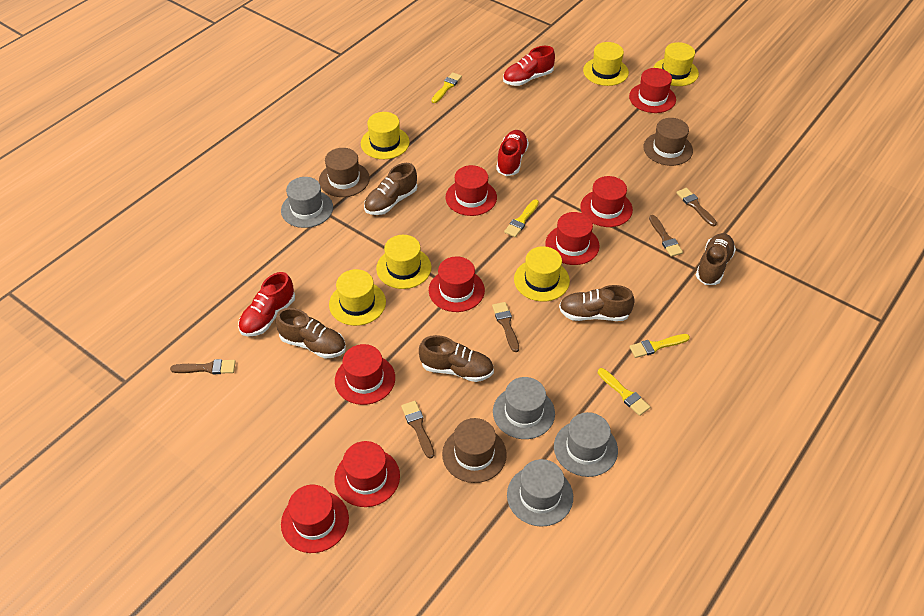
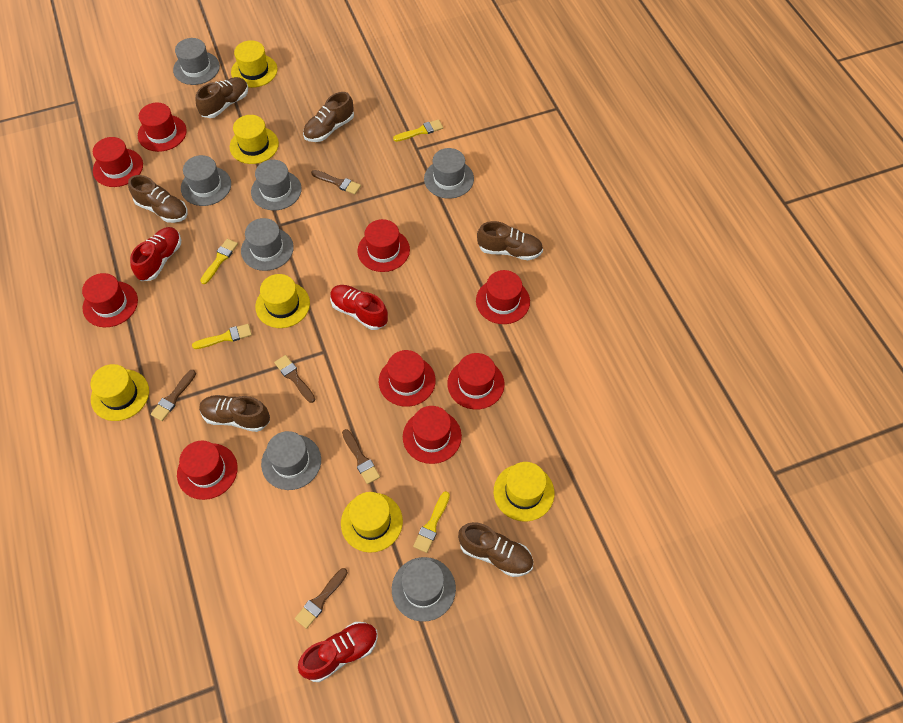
brown hat: [319,148,370,197] [442,418,507,483] [643,118,693,166] = 3 -> none = 0
brown shoe: [275,308,346,359] [364,163,417,215] [419,335,494,382] [559,285,635,321] [696,233,736,285] = 5 -> [128,175,187,223] [196,77,248,118] [199,395,270,432] [303,92,354,142] [458,522,533,577] [477,221,543,260] = 6
grey hat: [281,177,333,228] [493,377,555,439] [507,459,573,527] [554,412,618,477] = 4 -> [173,38,220,85] [181,155,231,206] [241,218,294,271] [251,160,302,210] [261,431,321,490] [392,557,456,622] [424,148,474,199] = 7
red hat: [281,485,349,553] [334,441,400,507] [335,344,395,405] [429,256,485,312] [446,165,497,216] [545,212,600,265] [580,176,633,227] [629,68,676,113] = 8 -> [82,273,138,327] [93,137,143,187] [138,103,187,152] [177,441,238,500] [357,219,410,272] [379,350,436,407] [403,406,462,464] [447,353,505,410] [476,270,530,324] = 9

